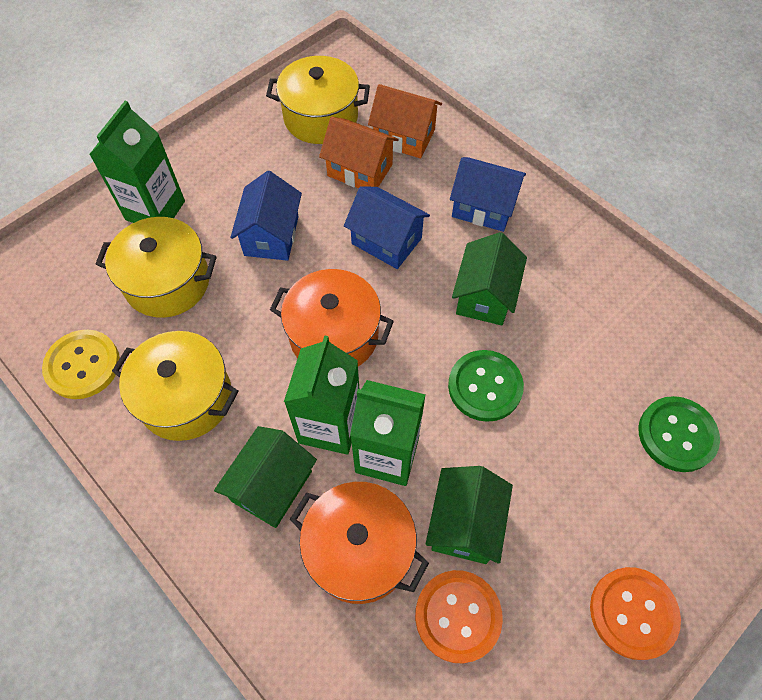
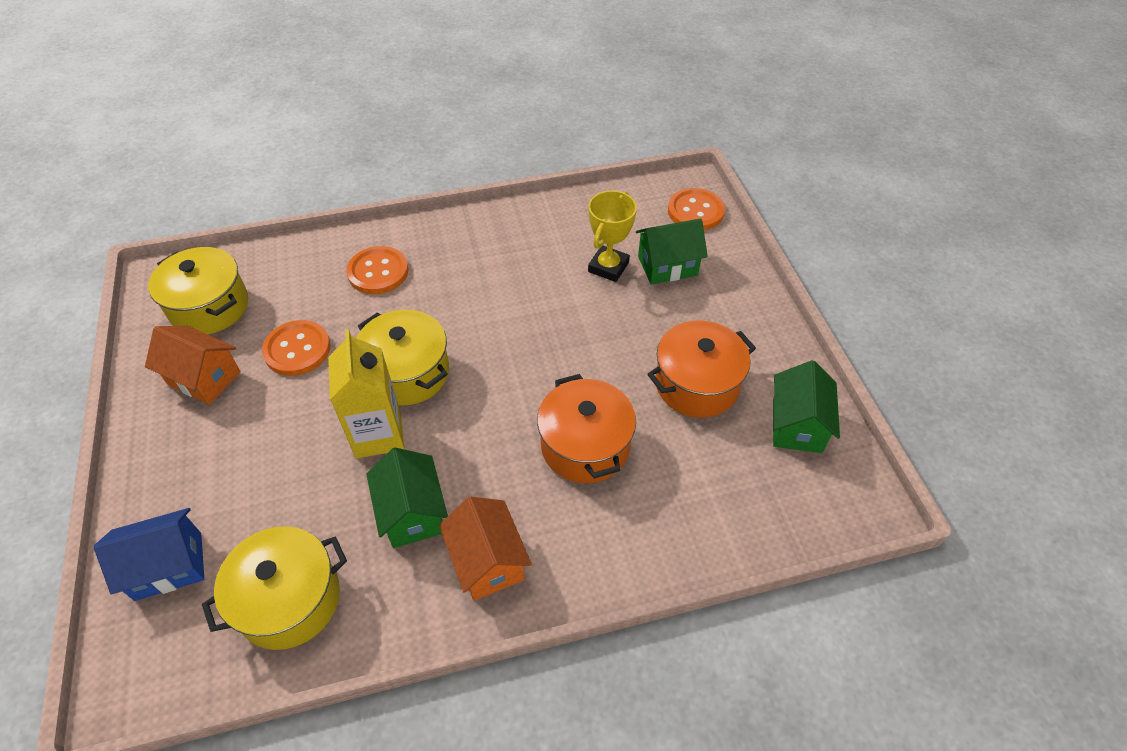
blue house: [230,171,302,261] [344,186,430,269] [450,157,526,232] = 3 -> [94,508,204,601] = 1
green button: [448,350,524,422] [638,396,720,472] = 2 -> none = 0
green carton: [89,101,185,223] [284,335,359,455] [350,380,426,486] = 3 -> none = 0
orange button: [415,570,503,663] [590,567,681,660] = 2 -> [262,320,331,376] [346,246,408,294] [668,188,725,230] = 3
yellow button: [42,330,120,399] = 1 -> none = 0
yellow carton: none = 0 -> [328,329,404,458] = 1
yellow trophy: none = 0 -> [588,191,637,282] = 1

